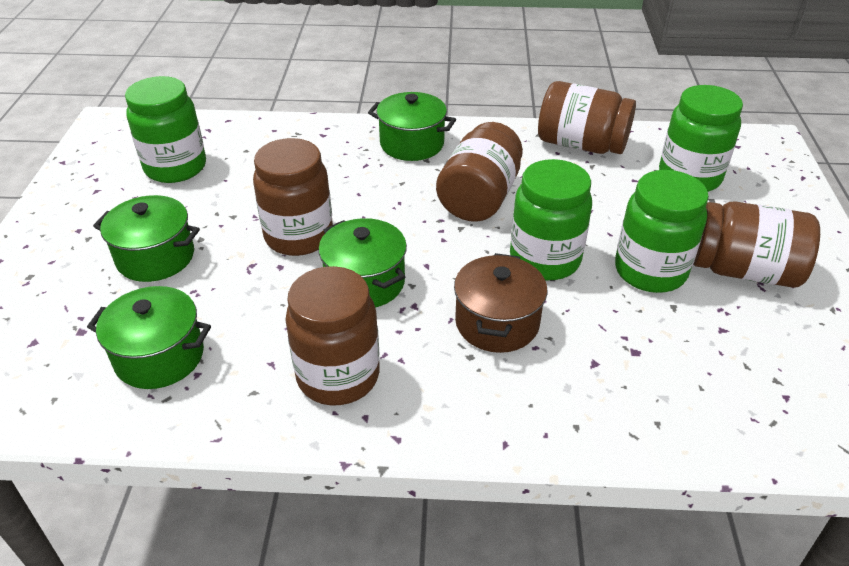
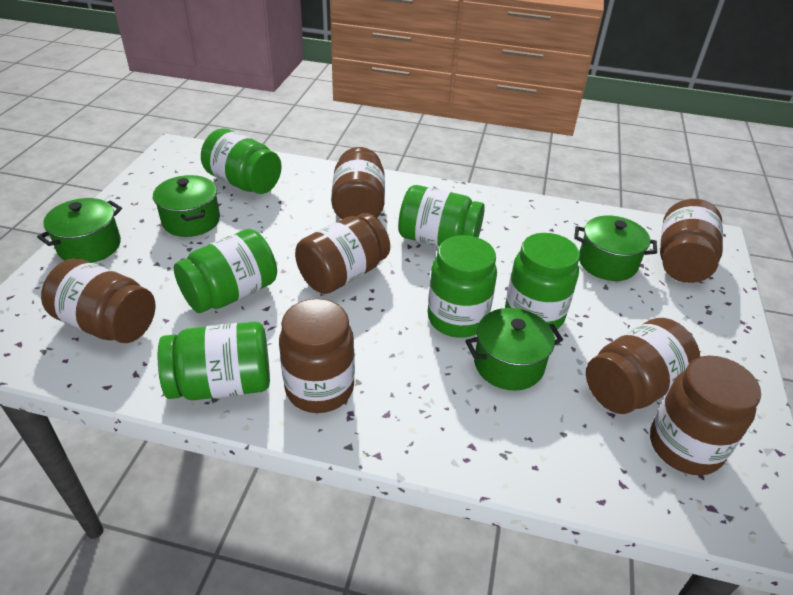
brown jar: [253,138,333,256] [285,266,380,405] [436,122,523,222] [538,81,636,154] [693,201,820,288] = 5 -> [41,259,155,343] [279,299,355,413] [295,213,390,294] [331,147,385,219] [586,318,700,414] [650,355,761,475] [660,199,723,283] = 7
brown pot: [454,253,547,353] = 1 -> none = 0
green jar: [125,76,206,183] [510,159,592,280] [615,170,709,293] [659,85,743,192] = 4 -> [158,321,270,400] [174,229,277,313] [201,128,282,194] [398,185,485,247] [428,235,497,338] [505,233,580,329] = 6

